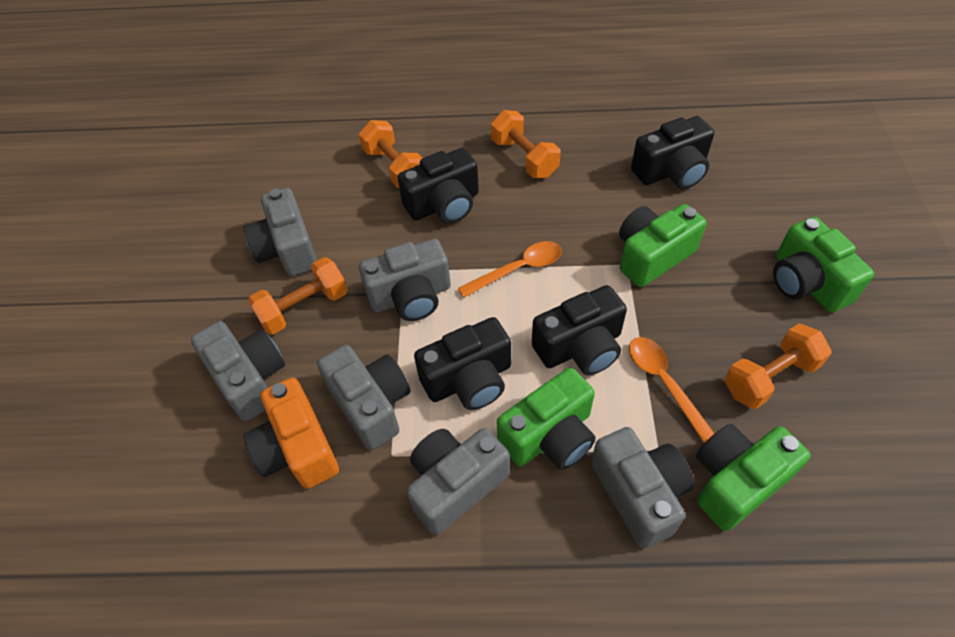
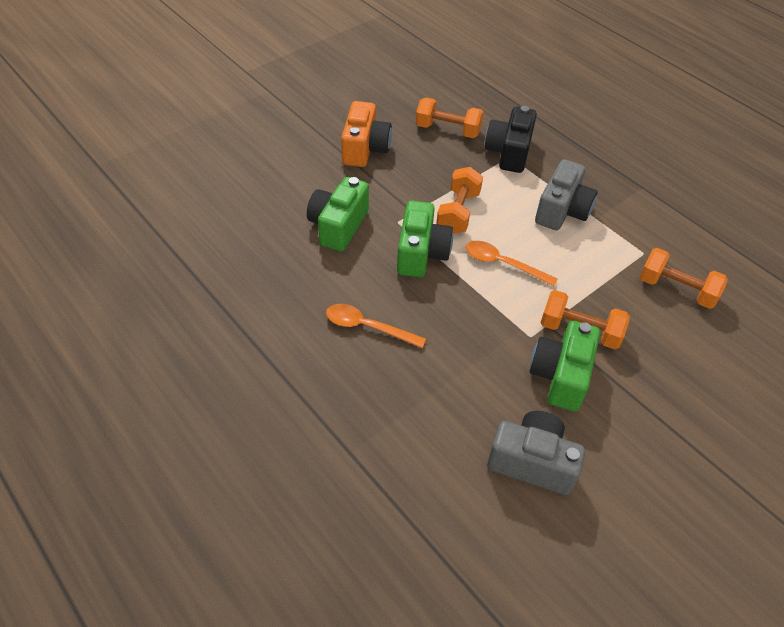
black camera: [397,148,479,223] [414,317,511,410] [532,285,627,375] [631,116,714,189] = 4 -> [485,106,537,173] = 1
green camera: [497,368,596,470] [619,204,706,287] [696,424,811,531] [773,217,874,313] = 4 -> [307,177,369,252] [397,201,453,277] [530,321,600,411] = 3
grey camera: [191,321,285,421] [244,188,317,276] [317,345,411,450] [359,239,451,321] [406,428,510,535] [591,427,694,549] = 6 -> [487,411,585,495] [535,159,598,230] = 2

